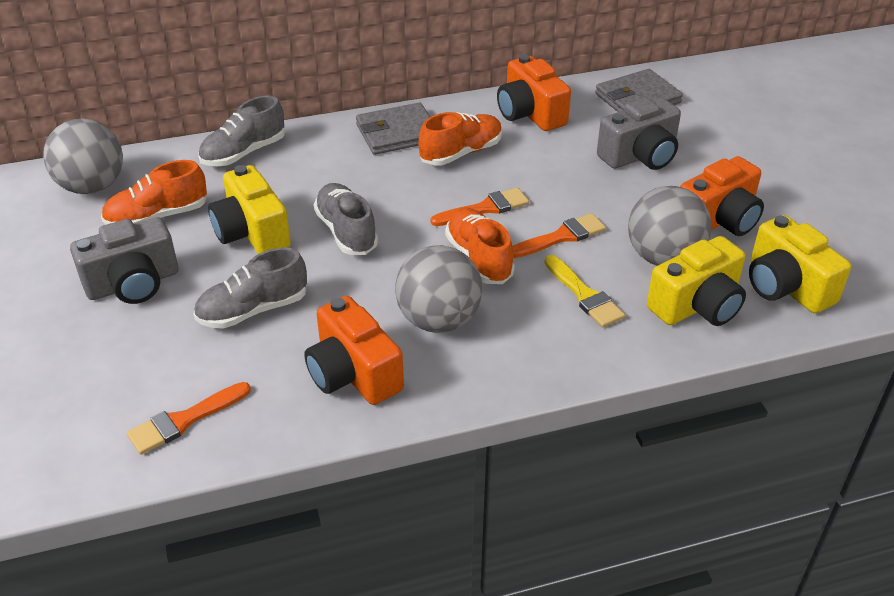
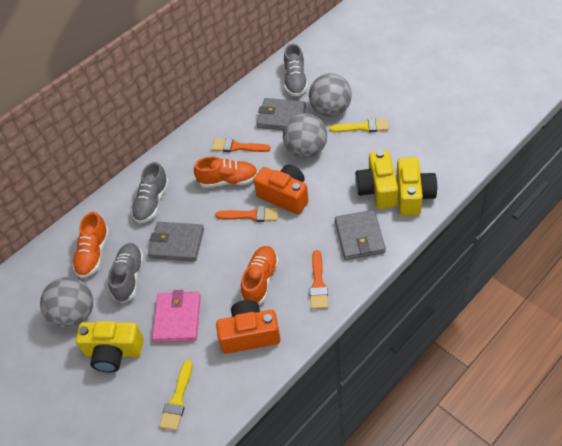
grey camera: [70,217,178,304] [597,98,681,170] = 2 -> none = 0
grey wallet: [356,102,430,155] [595,69,683,112] = 2 -> [148,222,204,262] [257,98,306,130] [335,210,386,260] = 3
orange camera: [304,296,404,405] [497,54,571,131] [680,156,764,236] = 3 -> [216,300,281,354] [254,165,308,214] = 2
pink wallet: none = 0 -> [152,290,201,342] = 1
yellow brush: [544,255,625,328] = 1 -> [159,360,193,431] [329,118,389,132] = 2

